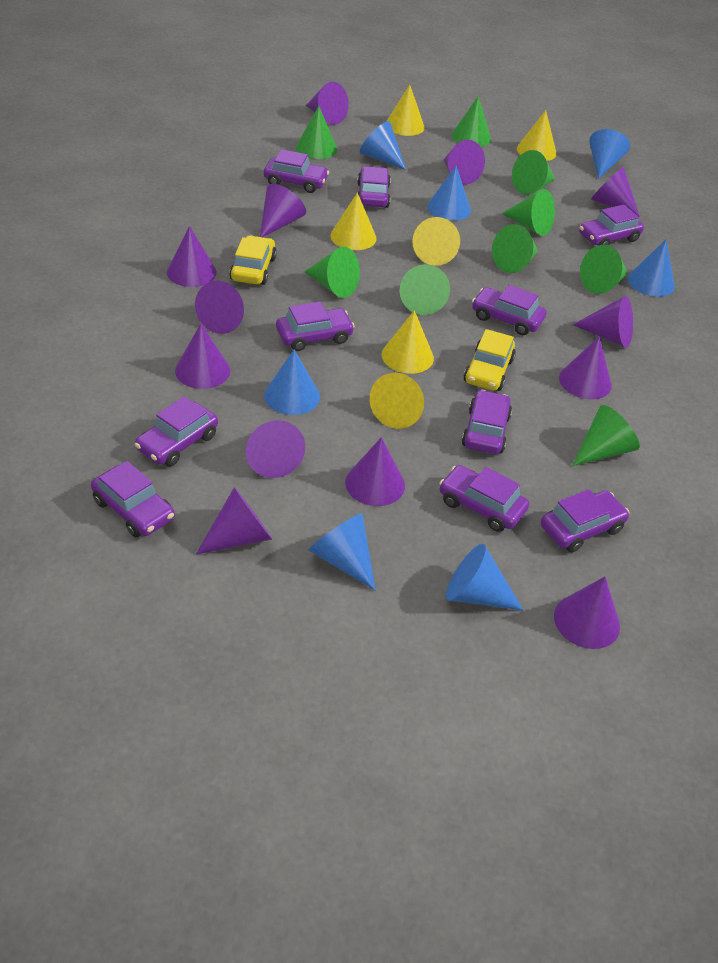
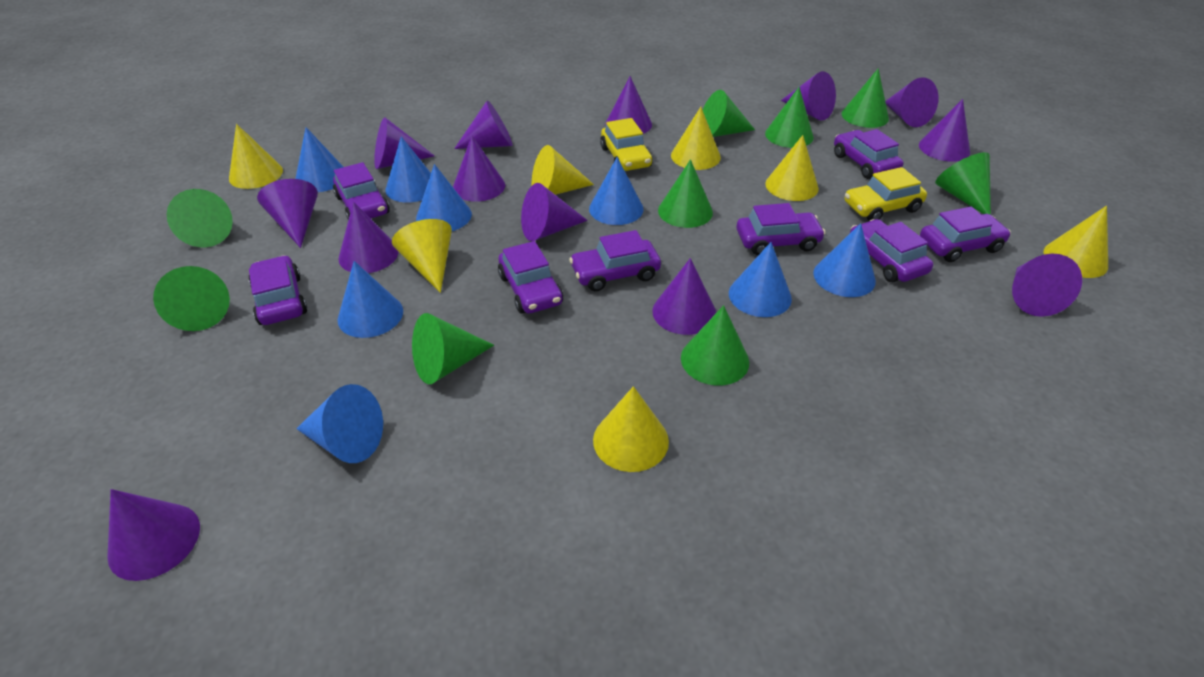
blue cone: [264,349,320,415] [309,513,376,591] [360,121,406,170] [427,166,471,221] [446,544,523,610] [589,129,630,179] [628,239,675,297] = 7 -> [295,127,343,192] [296,384,383,463] [338,261,403,338] [385,136,431,203] [416,164,472,231] [589,157,644,225] [729,242,792,317] [813,223,876,297] = 8
purple car: [91,461,175,538] [135,397,218,467] [264,149,329,193] [276,302,355,351] [357,166,391,208] [439,465,529,532] [462,390,512,454] [472,285,547,335] [541,489,629,552] [579,205,644,246] = 10 -> [248,255,307,325] [333,162,390,220] [498,241,563,314] [569,230,661,291] [736,203,825,255] [834,129,904,179] [850,219,933,282] [920,207,1011,262] = 8
yellow cone: [331,192,377,250] [370,373,424,429] [382,310,434,374] [386,85,425,136] [412,217,460,266] [517,110,557,161] = 6 -> [229,124,283,189] [392,219,452,293] [532,145,594,195] [593,386,669,472] [671,107,721,170] [765,135,819,201] [1043,206,1108,278] = 7

